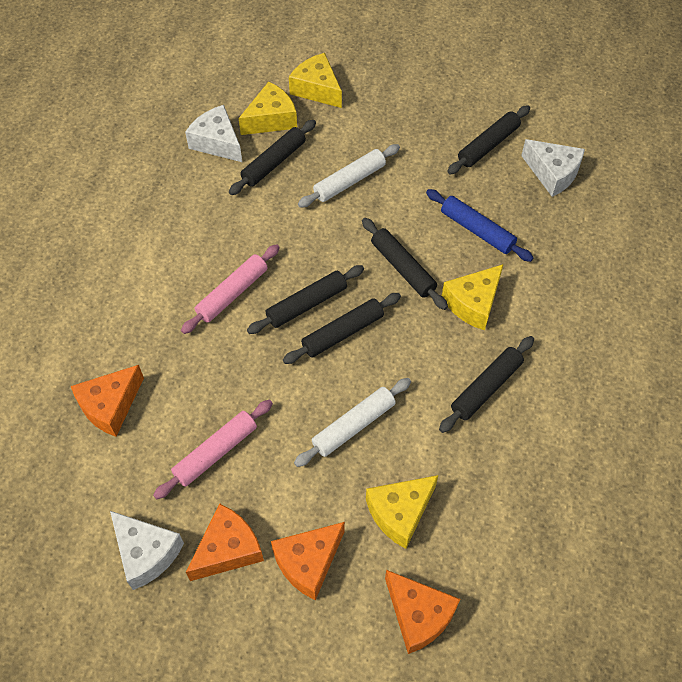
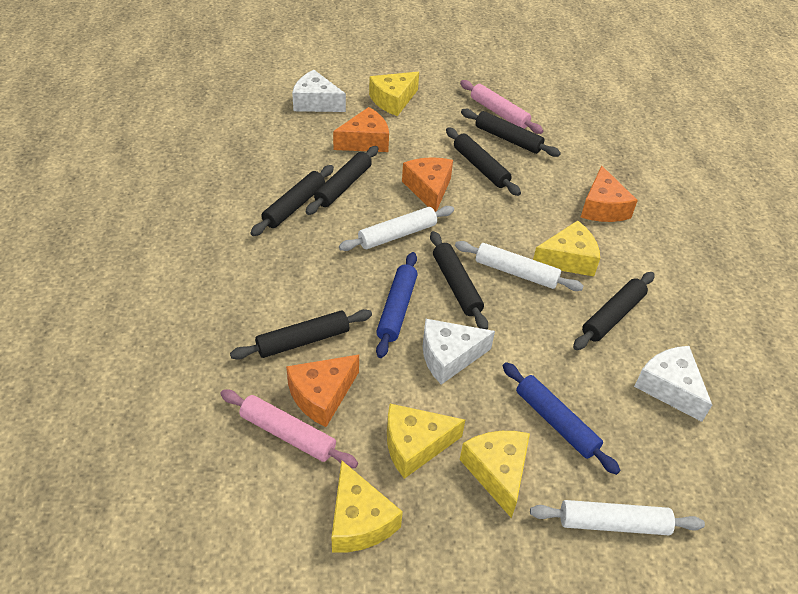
black rolling pin: [229,120,316,195] [247,265,364,334] [283,293,401,364] [362,218,448,310] [439,336,534,433] [447,105,530,174] = 6 -> [230,309,372,360] [250,165,334,236] [306,146,378,215] [430,231,488,330] [446,127,521,196] [461,109,561,157] [573,272,655,350] = 7
blue rolling pin: [426,189,534,262] = 1 -> [376,252,418,358] [503,362,620,475] = 2
white rolling pin: [294,378,411,467] [298,144,400,208] = 2 -> [339,206,454,251] [455,241,583,291] [530,500,705,535] = 3
yellow cheese: [239,82,297,135] [289,53,342,108] [366,475,438,549] [442,264,504,331] = 4 -> [331,460,403,553] [369,72,419,116] [387,404,465,479] [460,431,530,518] [533,220,600,276] = 5

